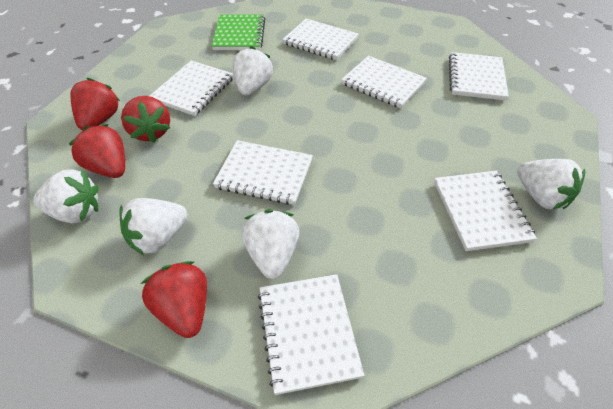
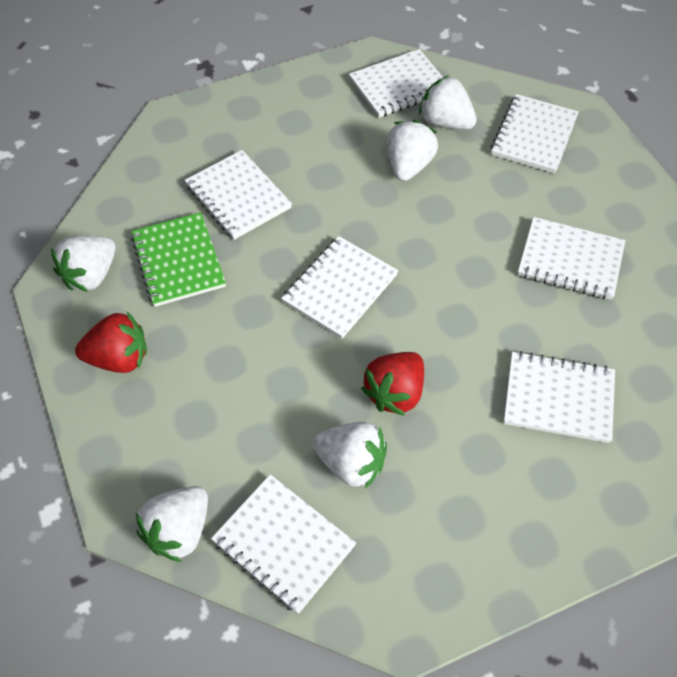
red strawberry: [69,124,125,178] [70,78,120,130] [121,96,170,143] [141,261,207,338] = 4 -> [75,312,147,373] [361,352,424,416] = 2

